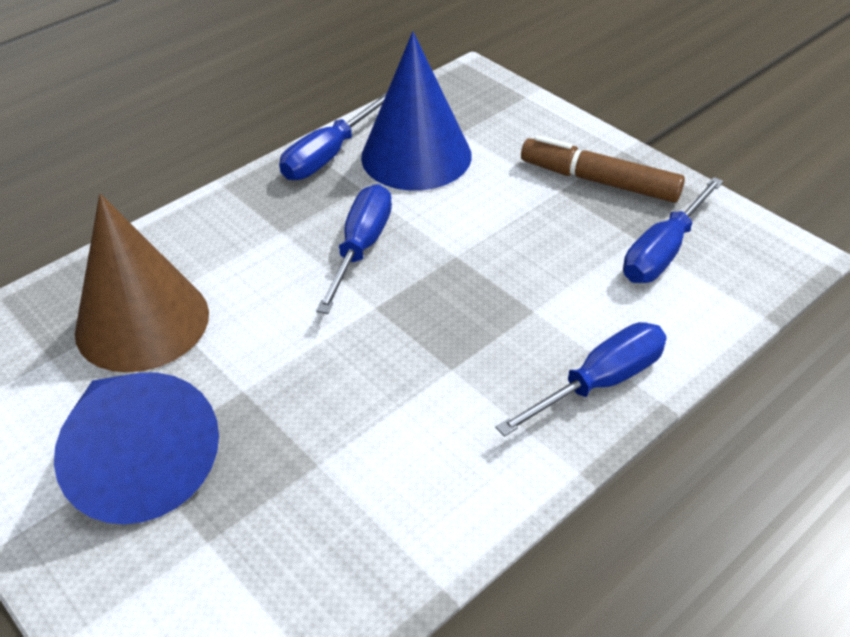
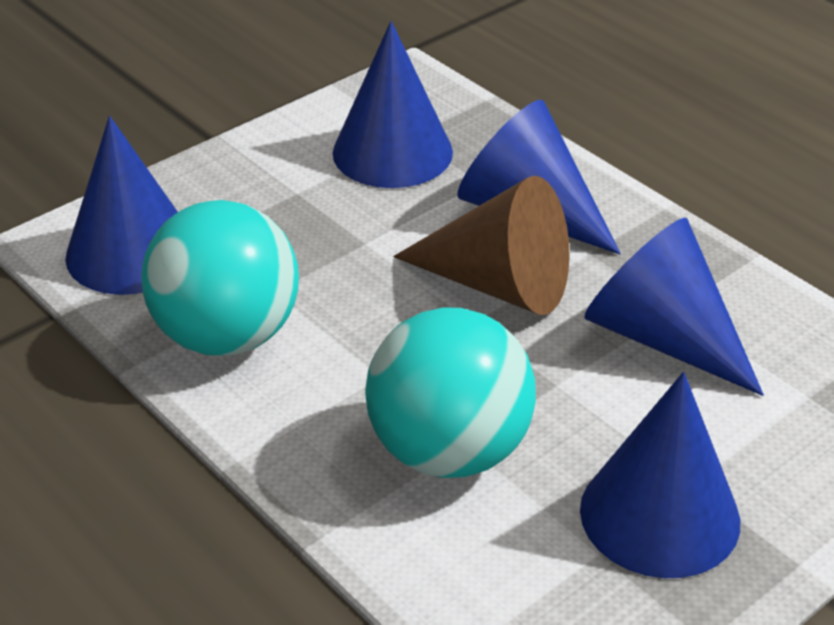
blue cone: [54,372,219,524] [361,32,472,190] = 2 -> [65,116,178,295] [333,21,453,188] [457,100,621,254] [580,372,740,578] [584,218,764,396] = 5
blue screwdriver: [279,93,387,180] [316,184,392,314] [496,322,667,437] [623,177,723,283] = 4 -> none = 0
brown marker: [521,135,685,203] = 1 -> none = 0
turquoise ball: none = 0 -> [141,200,299,356] [365,307,536,478] = 2

